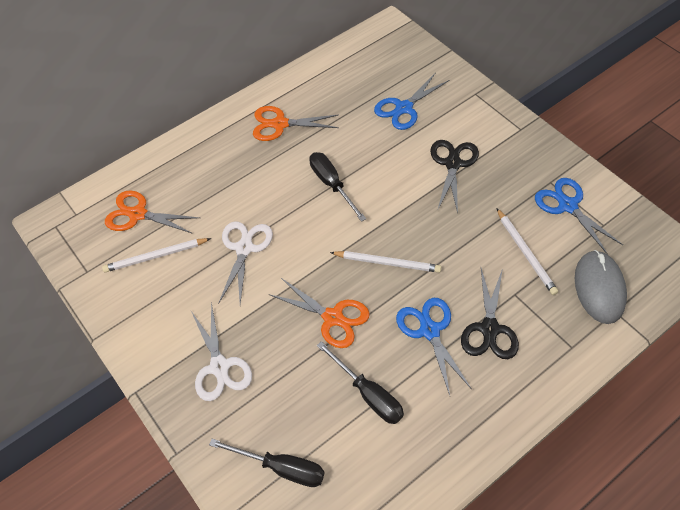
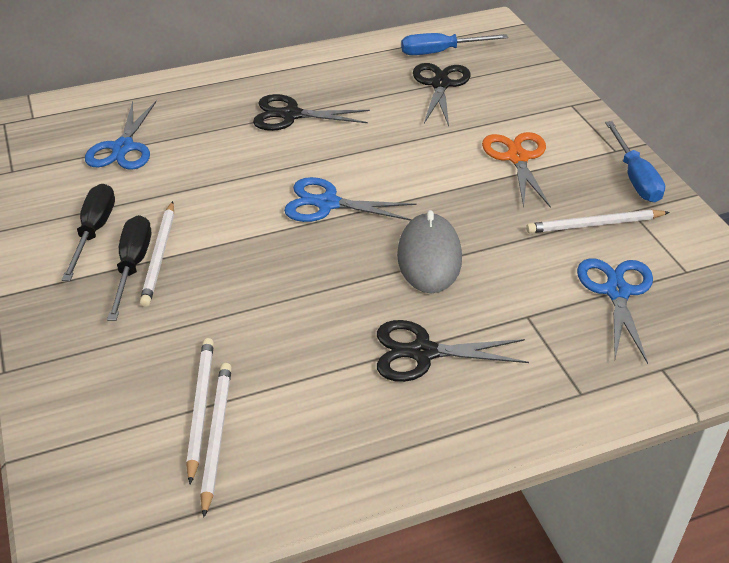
black scissors: [430,140,479,213] [461,268,519,359] = 2 -> [253,94,370,131] [377,320,529,382] [413,63,471,126] = 3
black screwdriver: [209,439,325,487] [309,152,366,222] [317,341,404,424] = 3 -> [62,184,115,281] [107,215,151,321] = 2
blue screwdriver: none = 0 -> [401,33,508,55] [605,121,665,202] = 2
orange scissors: [105,190,200,234] [253,106,339,141] [269,278,370,348] = 3 -> [482,132,551,208] = 1
white pencil: [102,238,211,273] [330,251,441,273] [497,209,558,295] = 3 -> [140,201,174,307] [186,338,214,484] [201,363,232,518] [526,210,670,233] = 4
white scissors: [191,302,252,401] [218,221,273,304] = 2 -> none = 0

